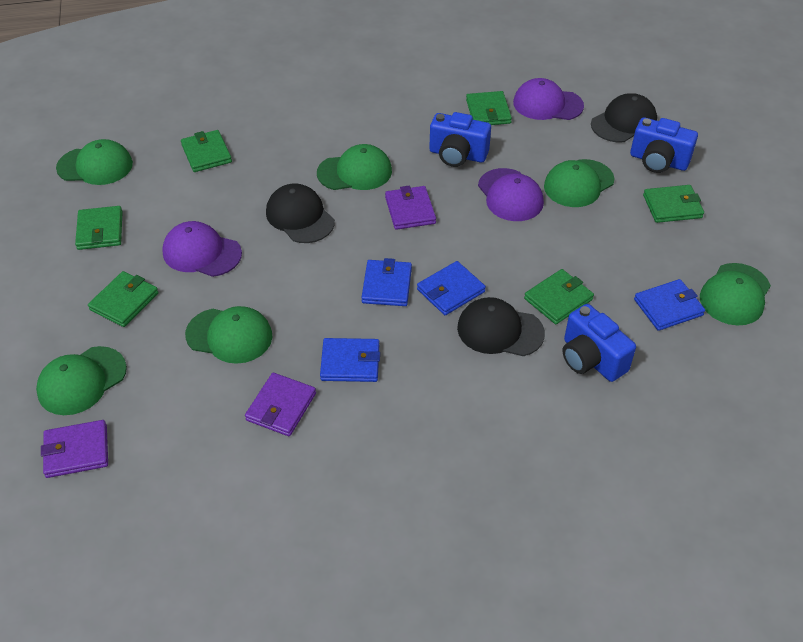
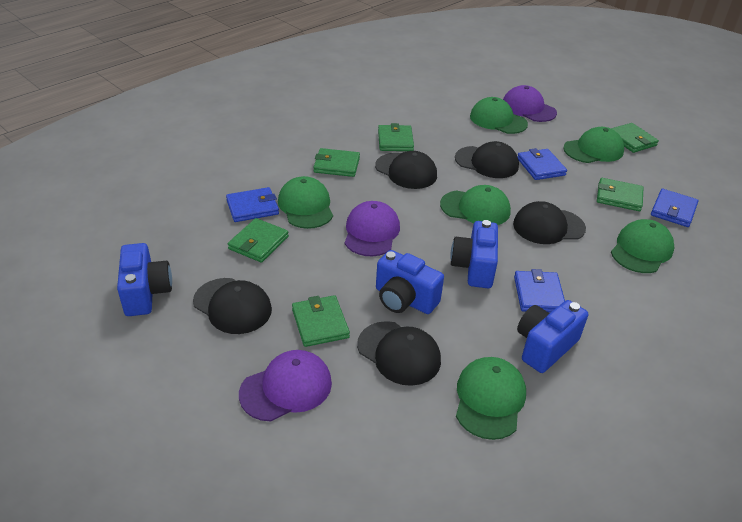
black cap: [266,184,335,243] [457,297,545,356] [591,93,657,142] = 3 -> [193,278,272,334] [357,321,441,386] [375,151,437,189] [455,141,519,178] [513,201,586,244] = 5
blue camera: [429,112,491,167] [562,304,636,382] [630,117,698,173] = 3 -> [117,243,172,316] [376,250,444,314] [450,220,498,288] [517,300,588,373] = 4
purple wallet: [41,420,108,478] [245,373,316,436] [385,186,436,230] = 3 -> none = 0

